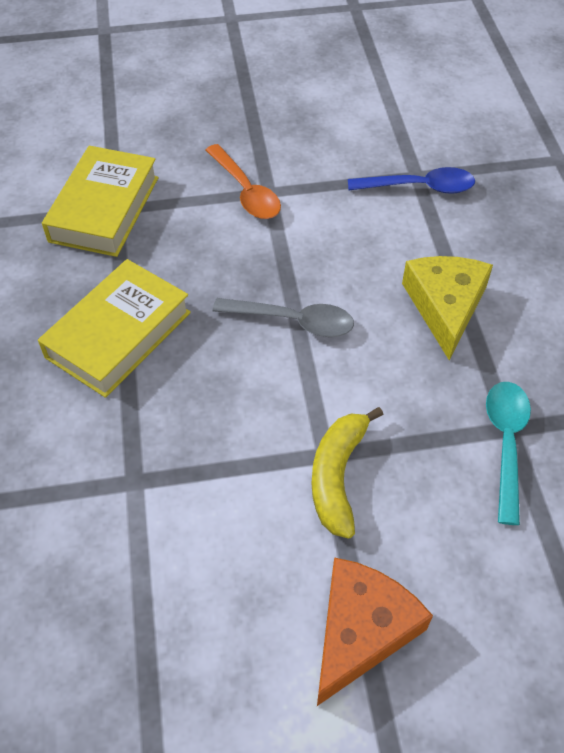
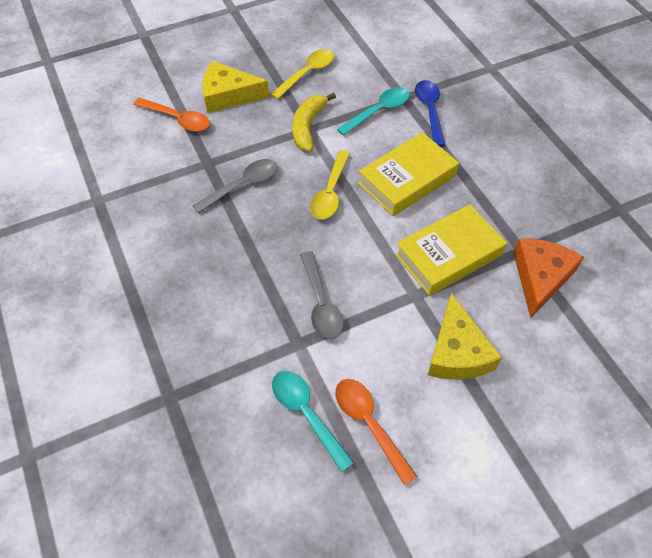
grey spoon: [213,298,354,337] = 1 -> [193,159,277,214] [300,251,344,339] = 2
orange spoon: [206,144,281,219] = 1 -> [133,98,210,132] [335,379,417,485] = 2
turquoise spoon: [486,382,531,525] = 1 -> [272,371,354,472] [337,87,410,136] = 2
yellow cheese: [402,256,493,361] = 1 -> [202,61,269,113] [428,293,502,380] = 2
yellow spoon: none = 0 -> [270,49,334,100] [310,150,350,219] = 2

